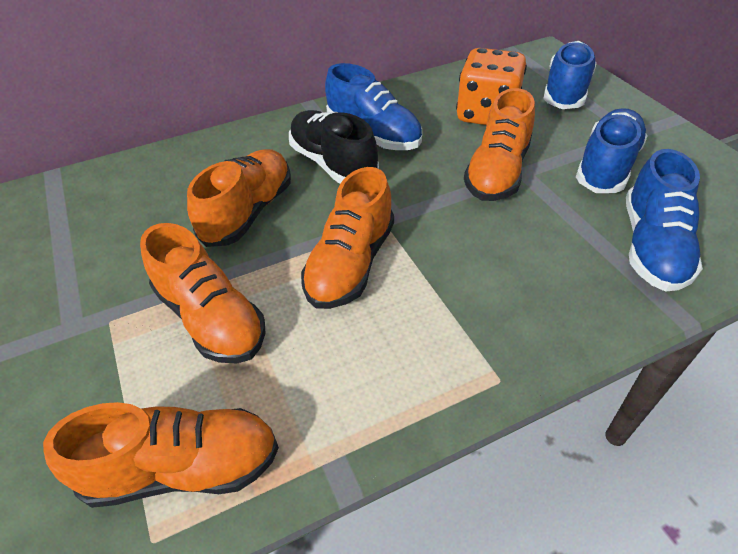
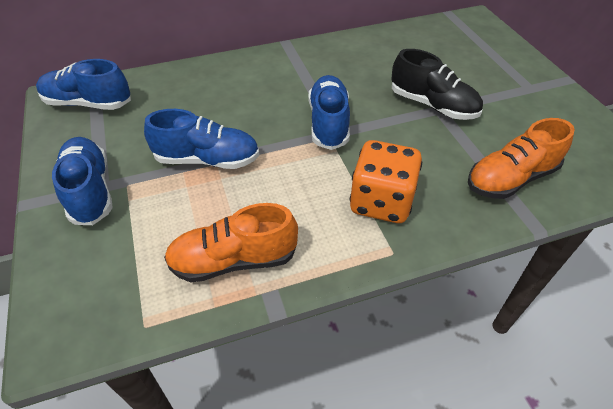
orange shoe: [43,402,279,508] [140,223,265,363] [187,149,291,247] [301,167,394,309] [464,88,535,201] = 5 -> [164,203,298,282] [468,118,575,199] = 2

